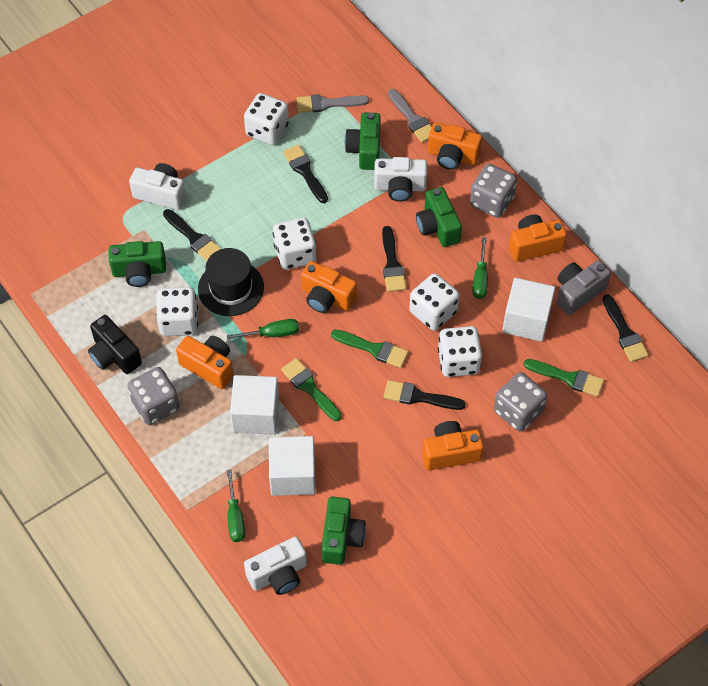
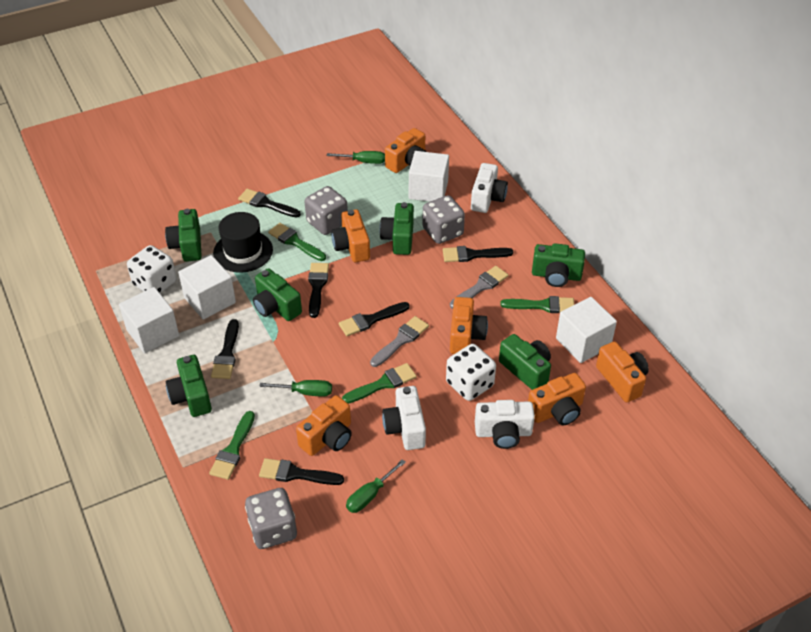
black brush: [163,209,221,261] [283,145,328,203] [382,226,406,292] [384,380,466,410] [602,294,649,362] = 5 -> [211,319,239,379] [238,189,301,218] [259,458,344,485] [308,263,329,318] [339,302,410,336] [443,246,513,262] = 6
black camera: [88,315,142,374] = 1 -> none = 0
green brush: [281,358,341,421] [331,329,409,368] [524,359,604,397] = 3 -> [209,411,255,480] [268,223,326,261] [342,363,417,404] [500,296,574,313] = 4
green camera: [108,241,166,287] [321,497,366,565] [345,112,381,170] [416,187,462,247] = 4 -> [165,209,202,262] [166,355,212,417] [253,268,302,321] [379,202,414,255] [499,334,551,390] [532,243,585,287] = 6
grey camera: [557,260,611,315] = 1 -> none = 0
orange camera: [176,336,234,389] [301,261,357,313] [422,421,484,471] [428,123,482,170] [509,215,567,262] = 5 -> [296,395,352,456] [331,209,370,262] [385,128,426,173] [450,297,488,354] [528,373,586,426] [596,342,649,402] = 6
white cube: [230,375,279,435] [269,436,315,496] [502,278,555,342] = 3 -> [119,287,179,353] [178,255,236,320] [409,151,449,202] [556,297,617,363] = 4
white dice: [156,287,198,336] [244,93,289,145] [273,218,316,270] [409,273,460,331] [438,326,482,377] = 5 -> [127,245,177,293] [446,344,496,401] = 2

